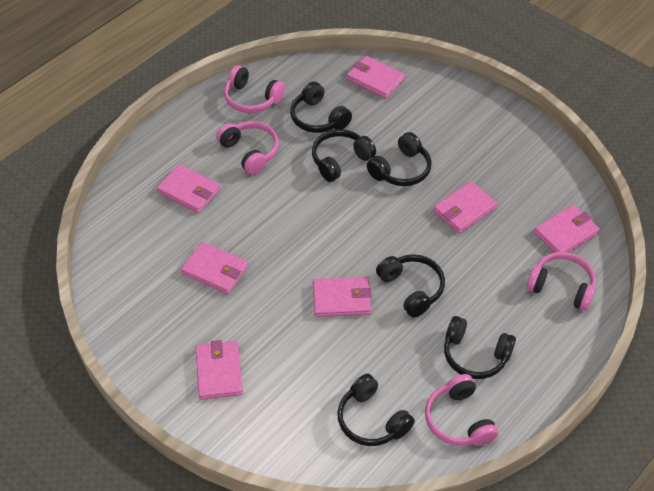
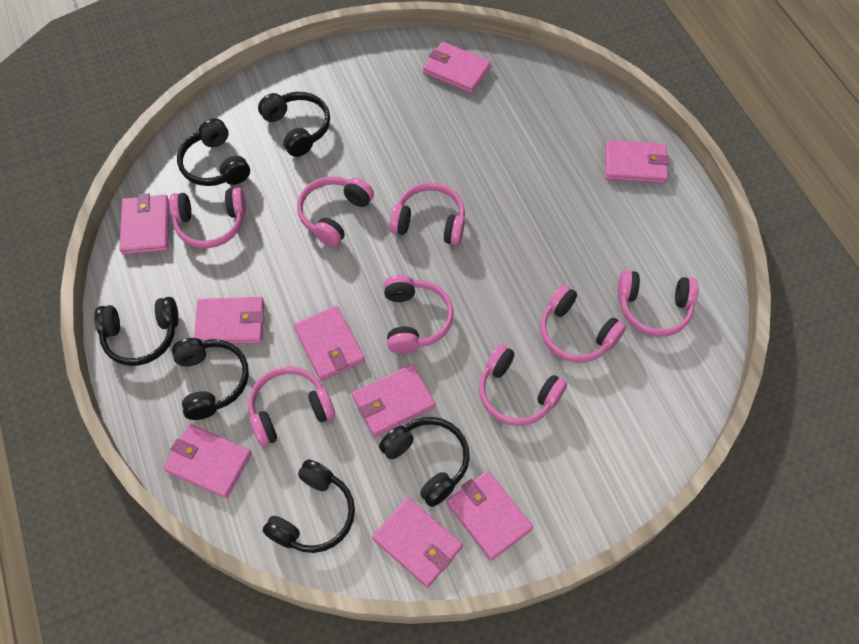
pink headphones: [216,121,279,175] [224,65,285,113] [425,374,498,446] [526,252,596,311] = 4 -> [169,187,246,248] [248,366,335,446] [297,176,374,247] [384,275,454,354] [389,183,465,246] [479,344,567,426] [540,285,626,363] [618,270,699,337] = 8
pink wallet: [157,164,220,213] [181,242,248,294] [195,340,243,400] [313,277,372,317] [347,56,405,98] [433,181,497,233] [534,205,600,253] = 7 -> [119,193,169,255] [163,424,252,498] [194,297,264,344] [294,306,365,381] [352,364,435,437] [372,497,463,588] [423,42,491,94] [447,470,533,561] [605,140,669,184] = 9

